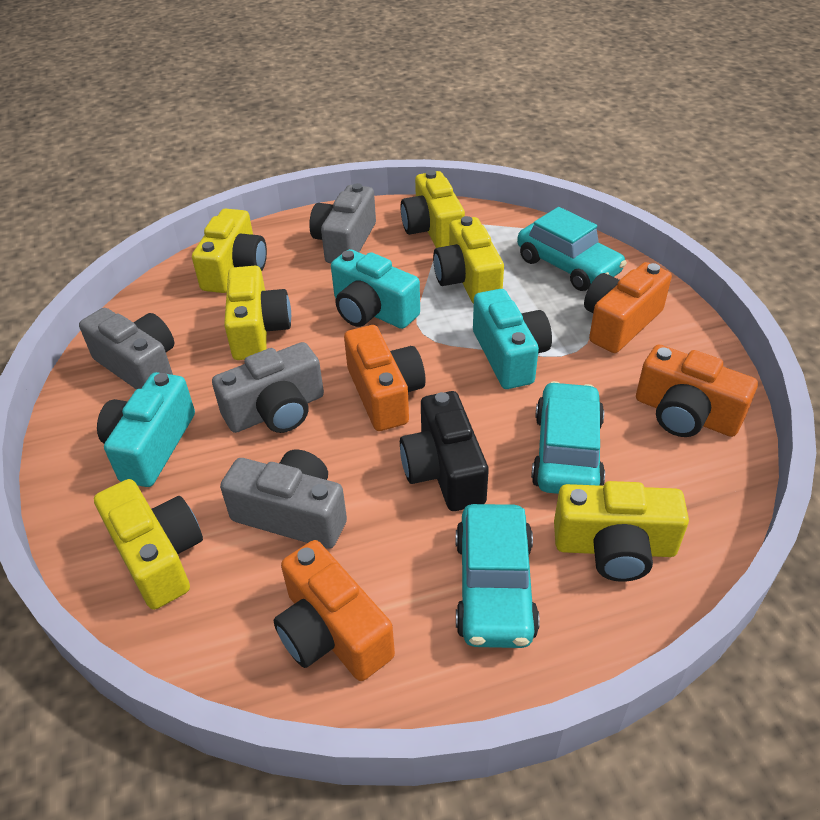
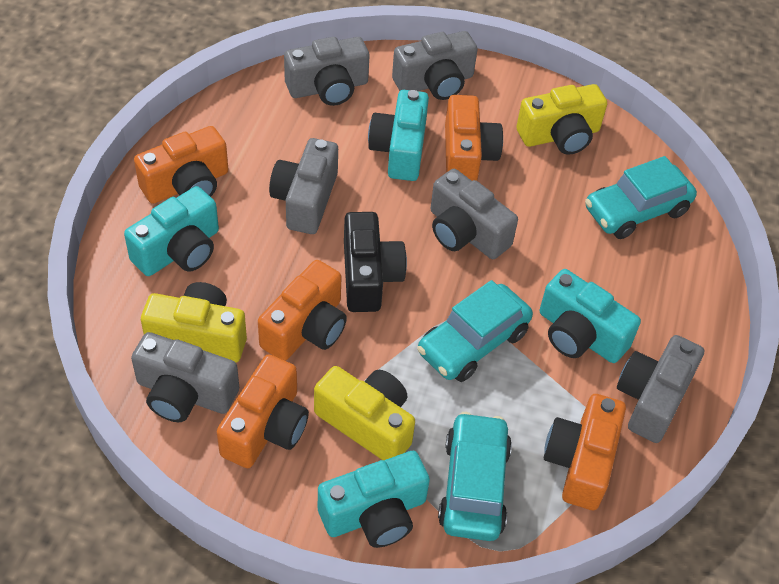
grey camera: [79,308,174,390] [212,342,324,433] [220,449,347,549] [309,183,376,263] = 4 -> [131,332,239,422] [269,138,338,234] [284,37,370,106] [392,31,478,100] [430,169,518,259] [617,335,704,443] = 6
orange camera: [273,540,395,681] [344,325,426,431] [584,262,672,353] [636,345,758,437] = 4 -> [134,126,228,204] [217,354,309,468] [258,260,347,361] [445,95,503,181] [544,394,626,510] = 5
turquoise camera: [97,372,195,487] [331,249,420,329] [473,289,552,389] = 3 -> [124,186,219,276] [318,451,430,548] [368,90,429,181] [540,269,641,363] = 4
yellow camera: [94,479,203,610] [192,209,267,293] [224,266,291,360] [400,170,465,248] [433,216,504,304] [554,481,689,582] = 6 -> [141,282,247,363] [314,366,415,460] [516,84,607,155] = 3

